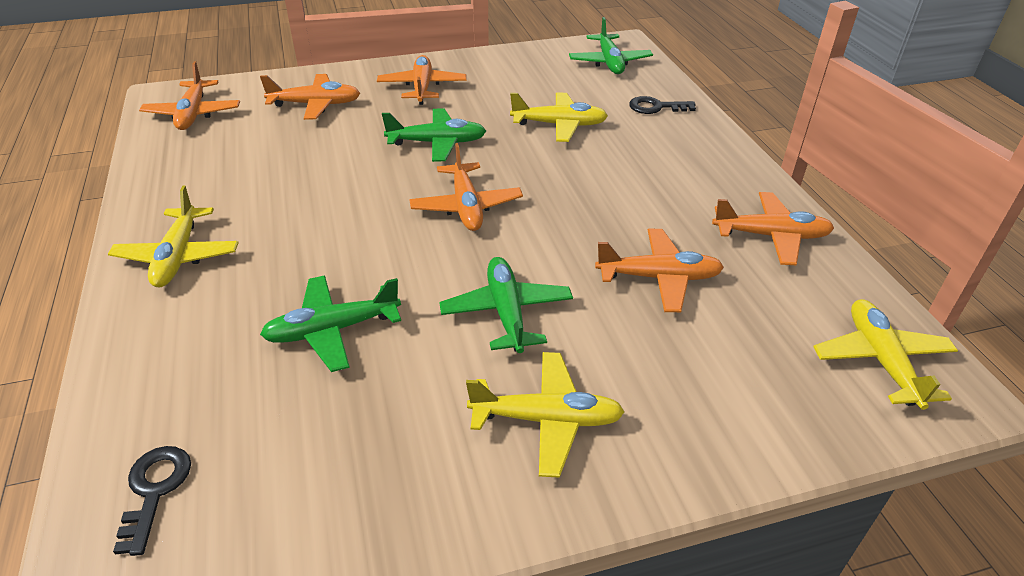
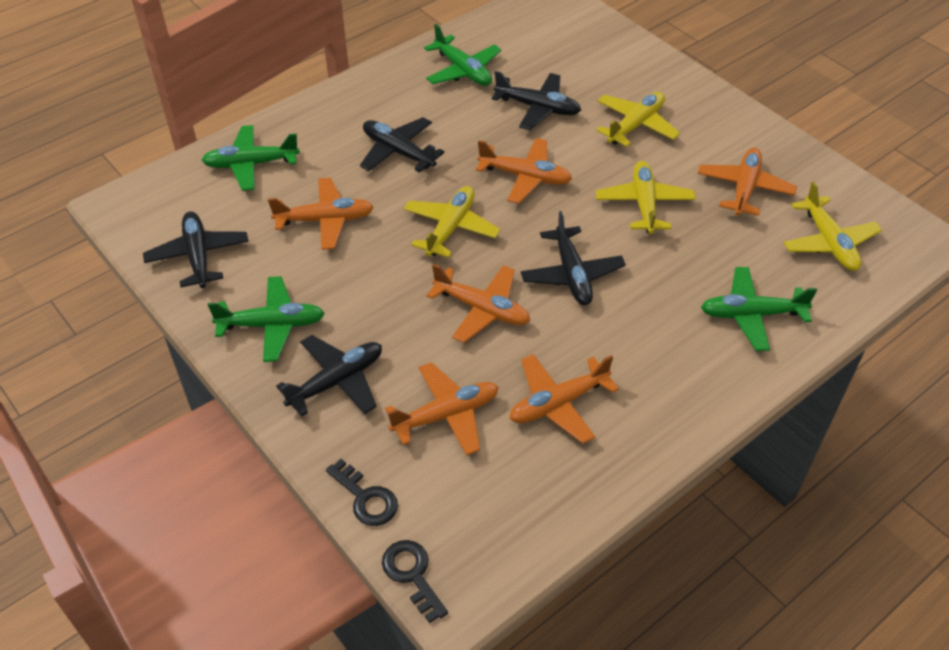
black plane: none = 0 -> [143,211,249,288] [276,335,382,417] [360,117,445,173] [491,71,581,130] [521,211,626,305] = 5

